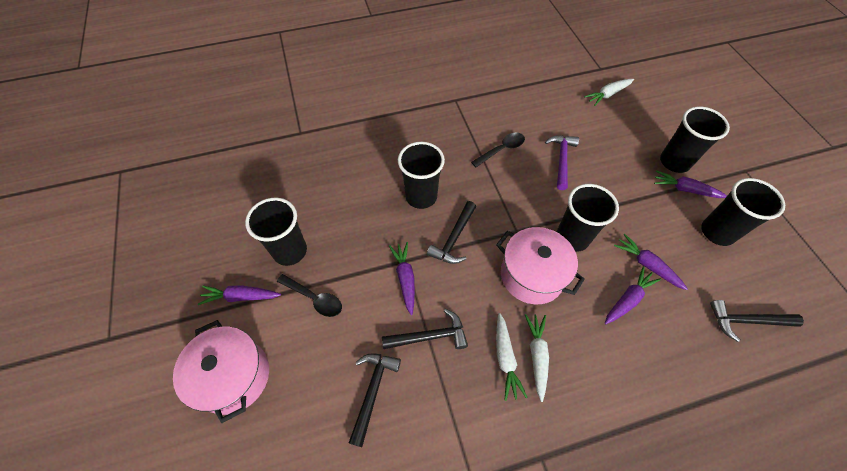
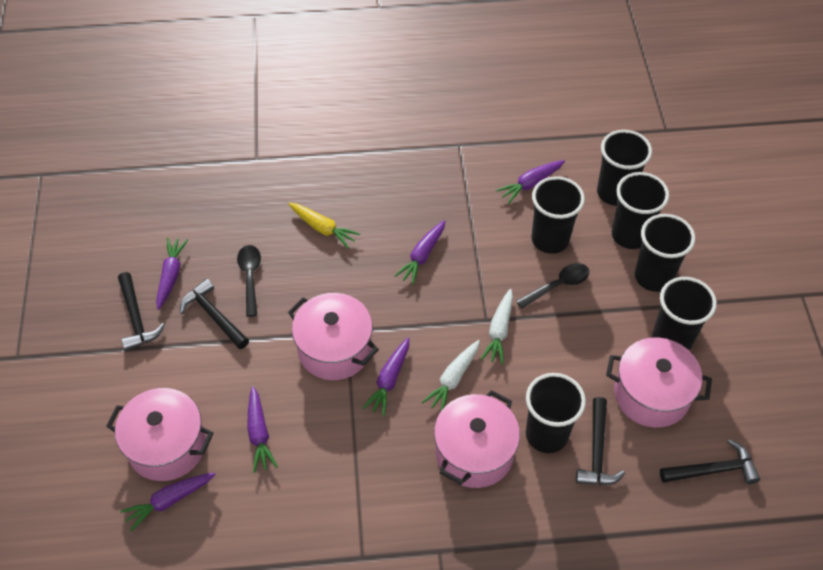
black cup: [245,198,307,266] [398,142,445,209] [557,184,619,252] [660,107,730,173] [701,178,785,246] = 5 -> [526,373,586,453] [532,176,585,254] [597,130,652,206] [612,172,669,249] [635,214,695,292] [652,277,717,350] = 6
pink pot: [173,320,269,423] [496,227,585,304] = 2 -> [106,388,213,481] [288,293,379,380] [434,390,520,488] [606,337,712,428] = 4
purple carrot: [198,285,281,305] [389,242,415,315] [605,266,661,324] [614,234,688,290] [654,170,727,198] = 5 -> [120,472,215,531] [156,238,188,310] [247,386,278,473] [363,338,409,416] [394,220,446,285] [496,160,565,204] = 6
purple hammer: [545,135,579,190] = 1 -> none = 0
white carrot: [496,313,528,401] [525,314,549,402] [584,79,634,106] = 3 -> [422,340,480,412] [481,289,513,365] = 2
yellow carrot: none = 0 -> [288,203,360,248] = 1

